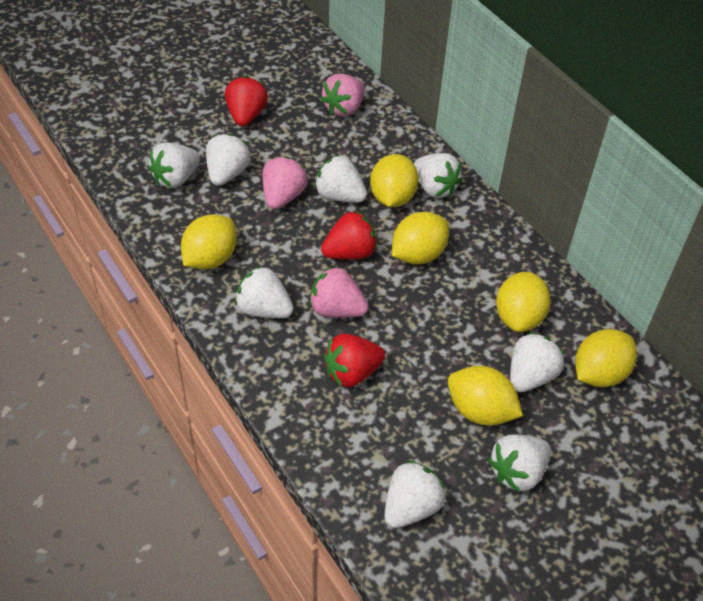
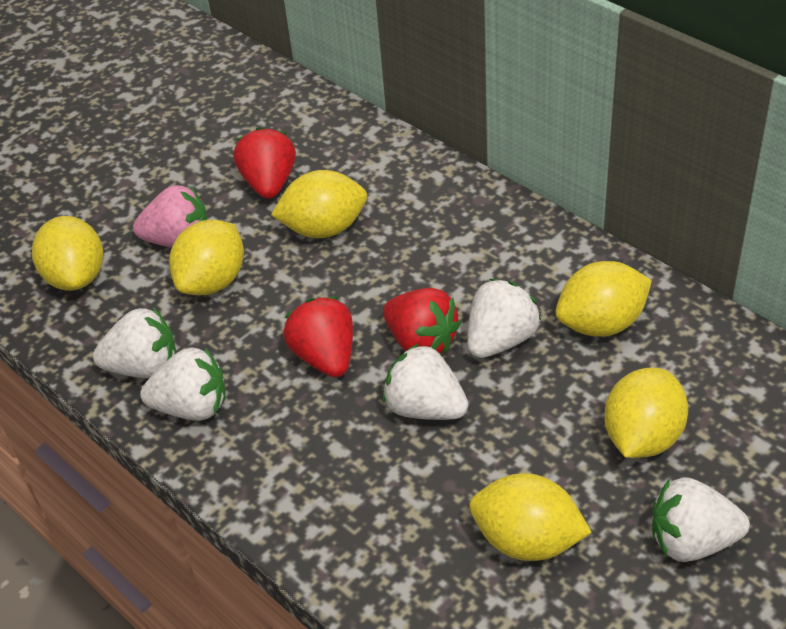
pink strawberry: [263,156,308,209] [309,266,369,318] [320,74,365,117] = 3 -> [133,185,207,248] = 1
white strawberry: [148,142,200,188] [206,133,250,186] [235,265,294,318] [314,155,367,203] [384,460,446,528] [414,153,462,198] [489,434,551,493] [510,332,565,392] = 8 -> [93,308,176,378] [140,348,226,421] [382,344,469,420] [467,279,541,358] [652,477,750,562] = 5

